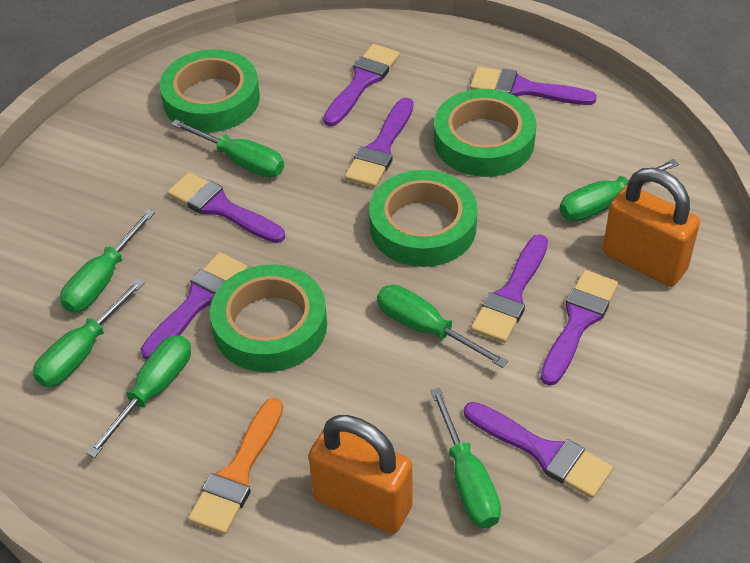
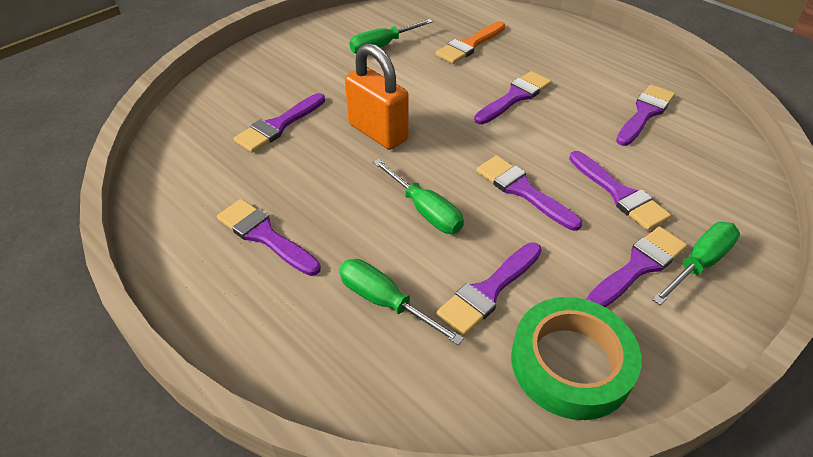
green screwdriver: [33,279,145,387] [60,209,155,313] [86,335,191,458] [171,119,284,178] [377,285,508,368] [431,388,501,528] [559,159,679,221] = 7 -> [339,259,464,345] [349,19,433,54] [373,158,464,234] [652,222,740,305] = 4
green tape: [160,49,260,132] [210,264,327,372] [369,170,478,267] [434,89,536,177] = 4 -> [511,297,641,420] = 1
orange padlock: [308,415,412,534] [603,168,700,287] = 2 -> [345,43,409,150] = 1

